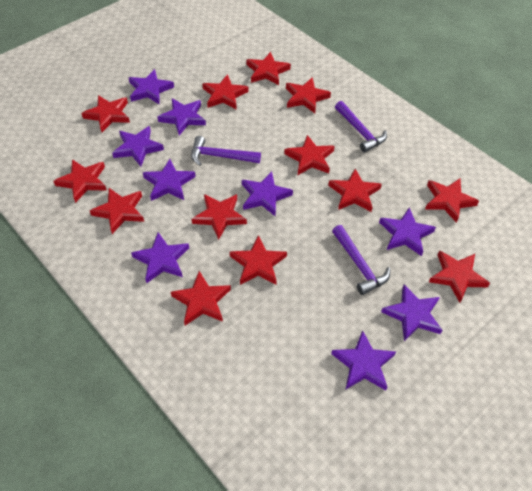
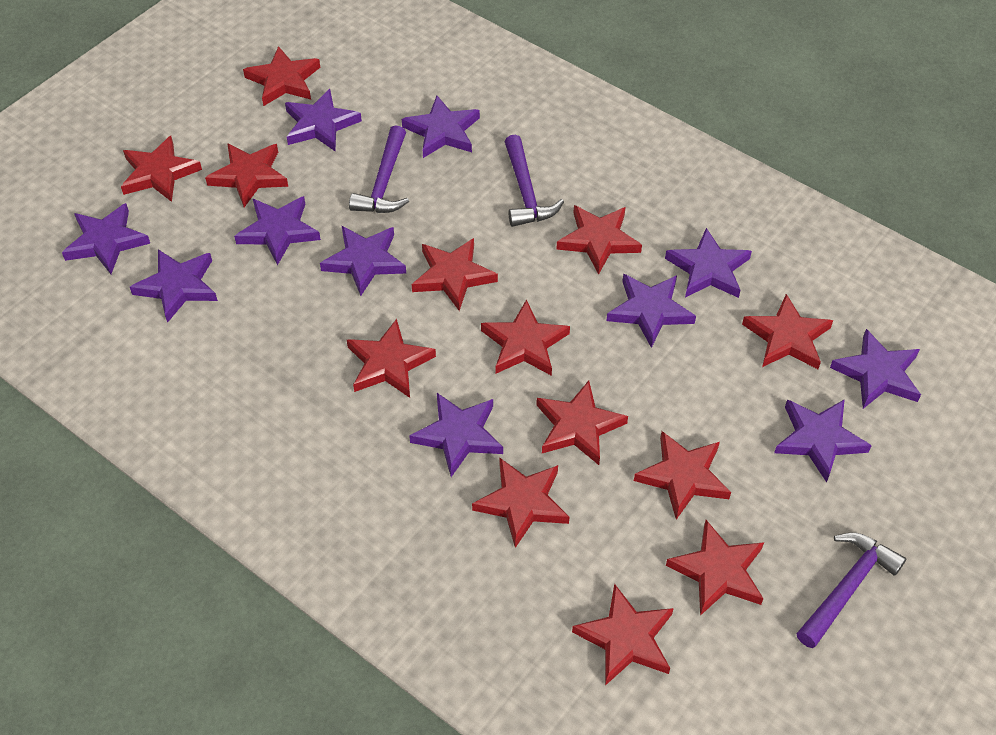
purple star: [112,126,164,166] [129,69,174,105] [131,232,189,283] [143,159,196,201] [157,98,206,135] [242,171,293,217] [331,330,396,391] [379,207,436,256] [381,284,442,341] = 9 -> [62,203,150,274] [130,249,218,323] [234,196,321,265] [285,89,362,151] [320,226,406,296] [402,96,480,158] [409,393,503,477] [606,274,696,348] [665,228,752,298] [774,399,872,482] [830,329,921,409] = 11

